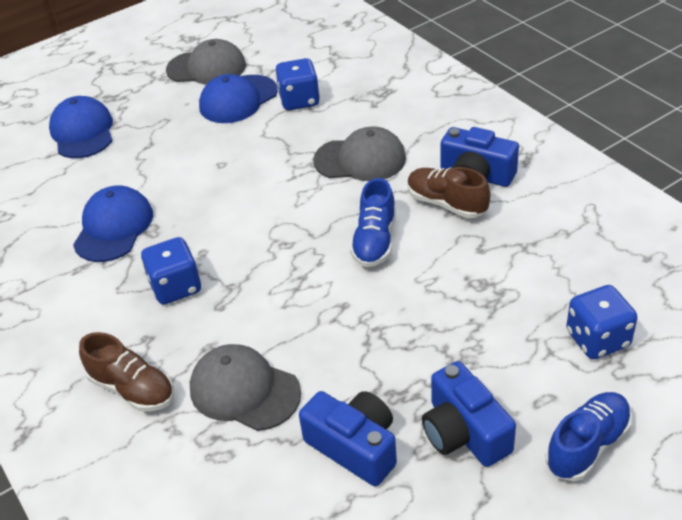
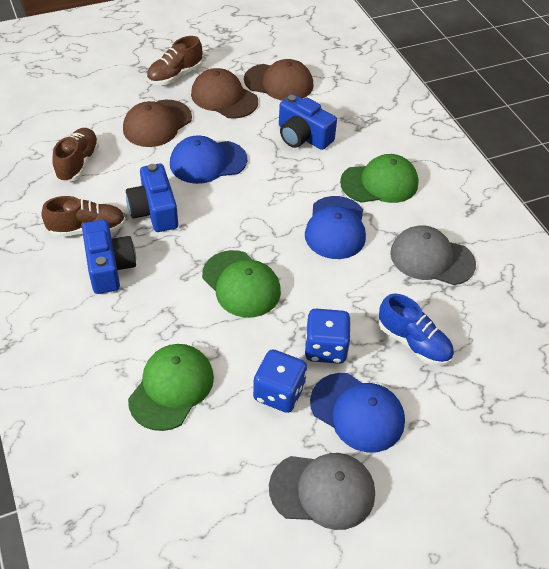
blue dice: [141,237,201,305] [275,58,320,110] [566,285,637,359] = 3 -> [253,350,307,413] [305,309,351,364] = 2
blue shoe: [350,178,396,267] [546,392,632,481] = 2 -> [379,293,454,366] = 1
brown cap: none = 0 -> [123,100,192,147] [191,68,258,119] [244,59,314,101] = 3
brown shoe: [79,332,174,412] [407,167,490,218] = 2 -> [41,196,126,237] [52,128,99,182] [147,36,202,85] = 3
green cap: none = 0 -> [128,344,214,431] [202,250,281,317] [340,154,419,203] = 3
grey cap: [166,39,246,85] [190,344,301,431] [313,126,406,181] = 3 -> [269,453,375,530] [390,225,476,285] = 2

